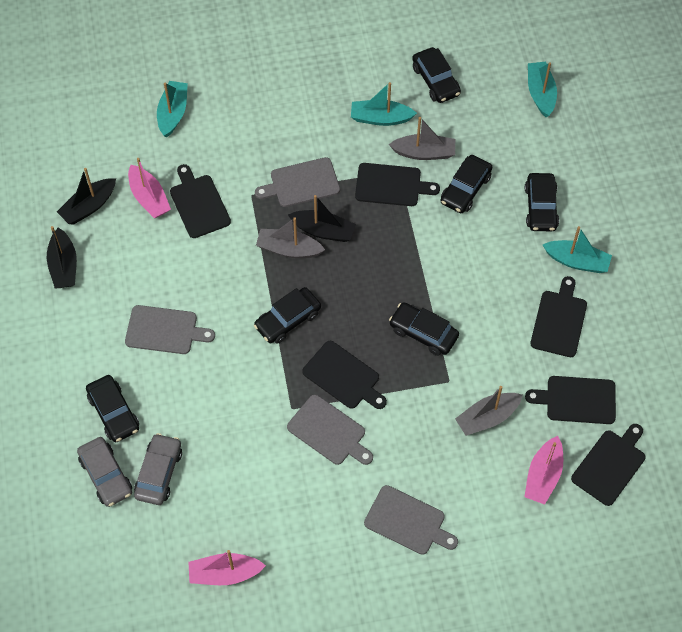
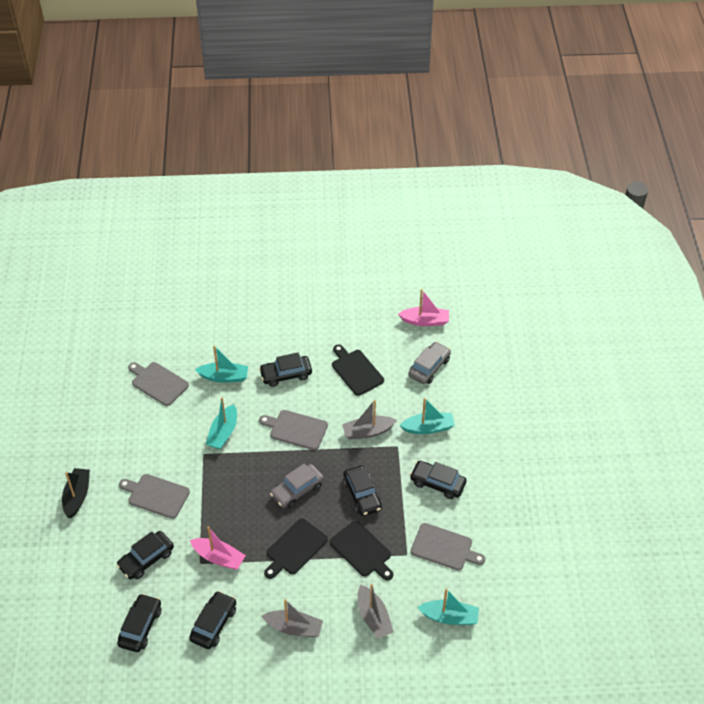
black boat: [47,226,77,289] [57,168,116,224] [288,195,356,242] = 3 -> [62,468,90,518] = 1
black cutting board: [170,164,231,238] [302,341,387,409] [355,163,440,206] [525,376,616,424] [530,276,587,357] [571,424,645,506] = 6 -> [264,518,328,579] [330,521,393,581] [332,345,384,396] = 3
pink boat: [128,158,171,218] [188,550,266,585] [524,436,563,505] = 3 -> [190,526,246,570] [398,289,449,326] = 2

